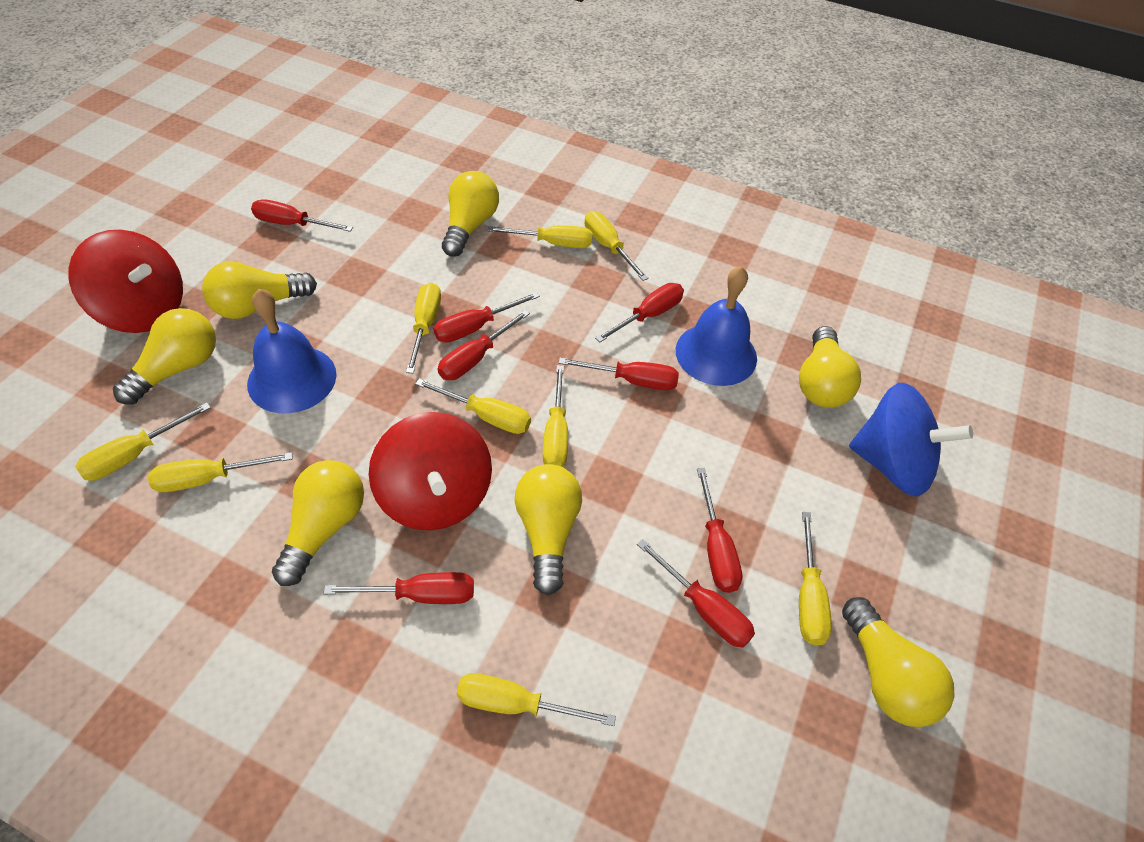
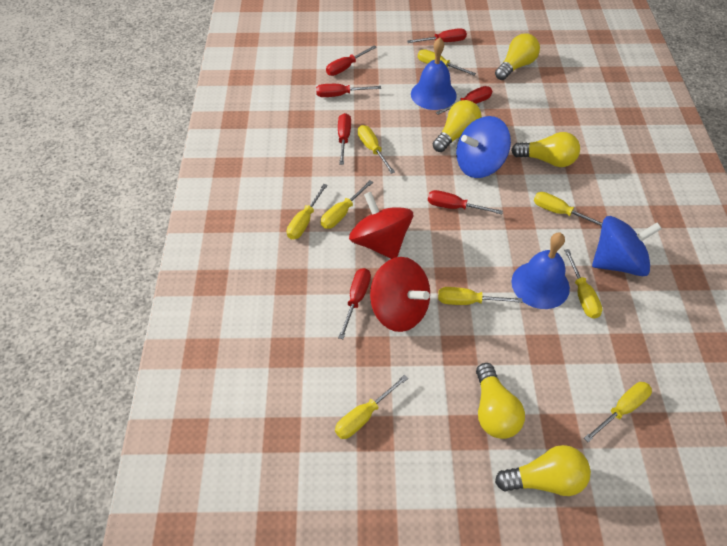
blue spinning top: [849,383,973,497] = 1 -> [456,116,511,178] [592,216,662,276] = 2
red screwdriver: [251,199,353,232] [324,572,474,604] [433,292,540,343] [438,310,530,380] [559,358,679,390] [595,283,684,342] [637,539,755,648] [697,468,742,593] = 8 -> [316,84,381,97] [326,45,377,76] [338,113,351,165] [338,268,371,339] [407,28,467,43] [428,190,503,214] [436,86,492,115] = 7
yellow light bulb: [113,308,216,405] [202,261,317,319] [272,460,364,586] [442,171,499,257] [515,464,582,595] [799,326,861,408] [842,597,954,727] = 7 -> [433,100,481,152] [476,363,525,439] [495,33,540,80] [495,445,591,496] [511,132,580,167] = 5

